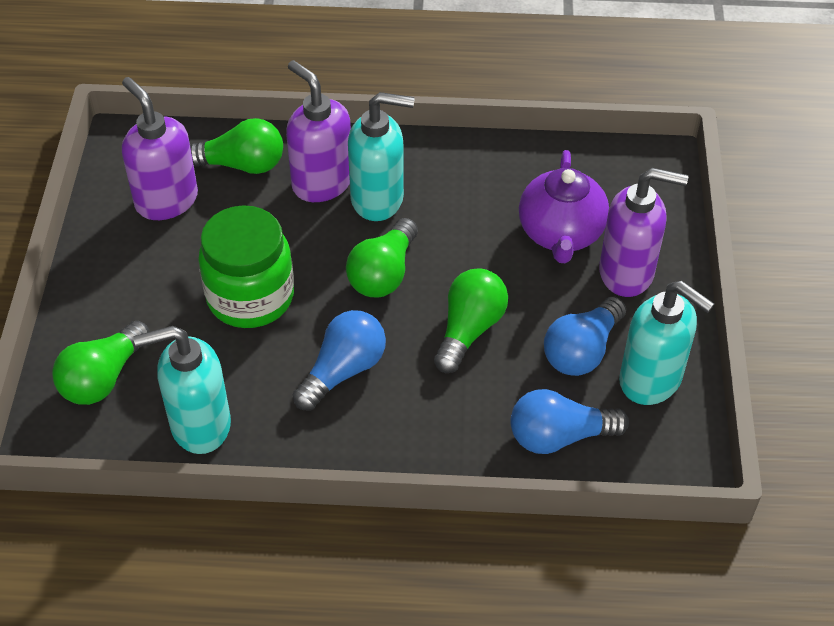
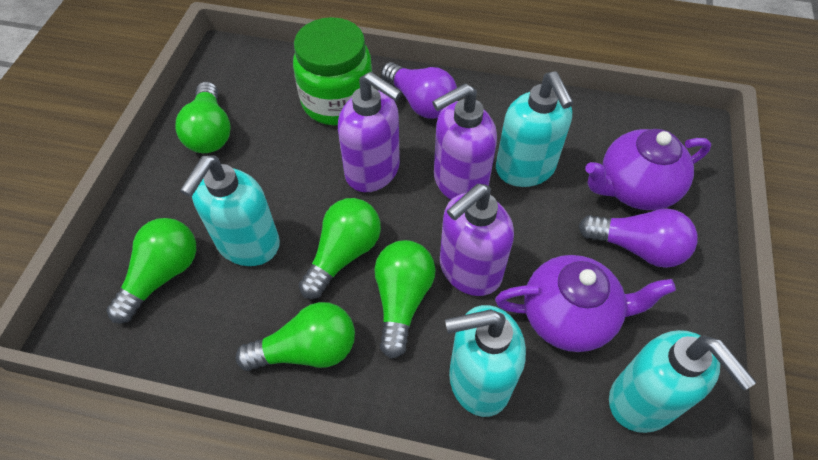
blue light bulb: [293,310,386,410] [510,389,629,454] [544,297,626,376] = 3 -> none = 0
green light bulb: [52,321,150,405] [190,118,283,174] [346,218,418,297] [434,268,508,373] = 4 -> [106,218,196,324] [175,82,231,153] [235,302,355,371] [298,198,381,299] [374,240,436,359] = 5
purple light bulb: none = 0 -> [381,62,457,119] [578,209,698,268] = 2
purple teapot: [519,150,609,263] = 1 -> [495,255,676,352] [585,129,711,210] = 2
turquoise soap dispenser: [133,326,231,454] [348,92,415,221] [619,281,714,405] = 3 -> [180,155,280,266] [445,305,526,417] [496,72,574,187] [609,330,756,433] = 4

